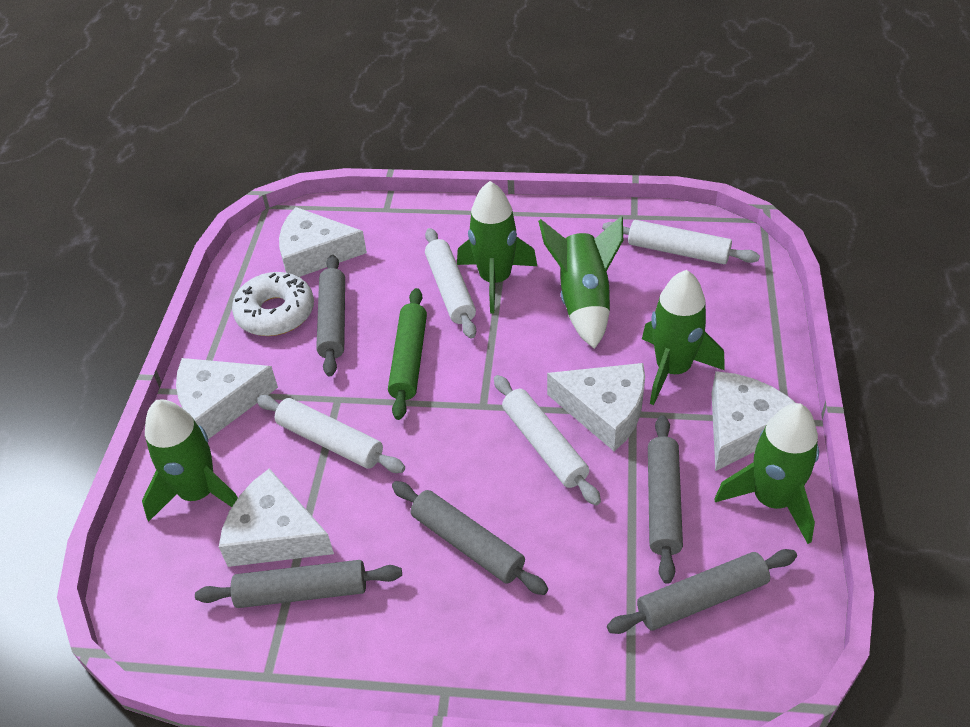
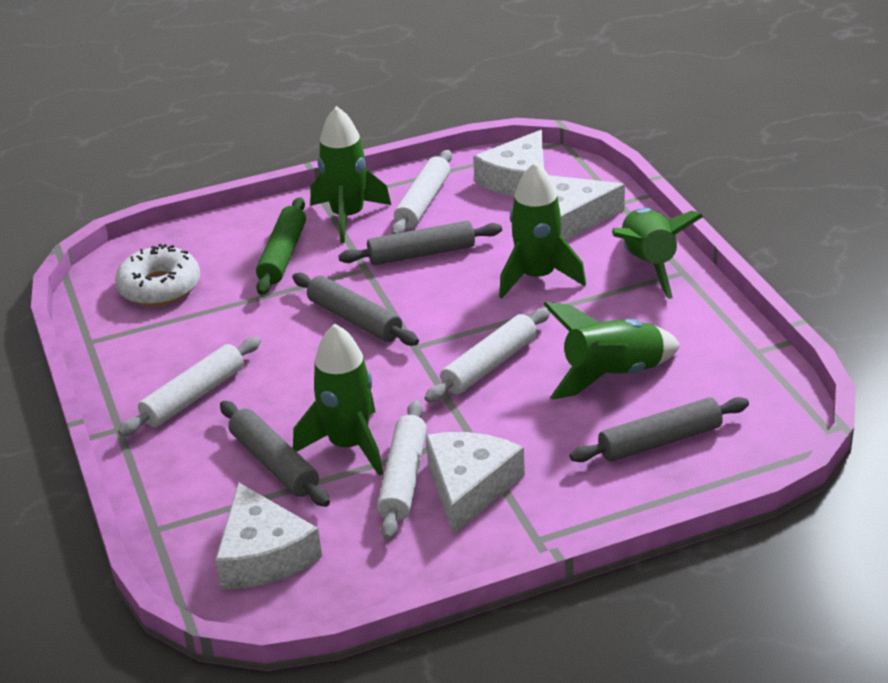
grey rolling pin: [195,560,402,608] [316,255,345,376] [392,481,548,595] [607,549,797,634] [648,415,683,584] = 5 -> [220,401,330,507] [292,273,419,346] [338,221,502,265] [570,397,749,462] = 4
white cheese: [176,358,278,439] [219,468,334,567] [279,207,367,277] [547,363,645,451] [711,371,796,471] = 5 -> [215,482,322,590] [426,432,525,534] [473,130,544,197] [549,175,625,241] = 4

